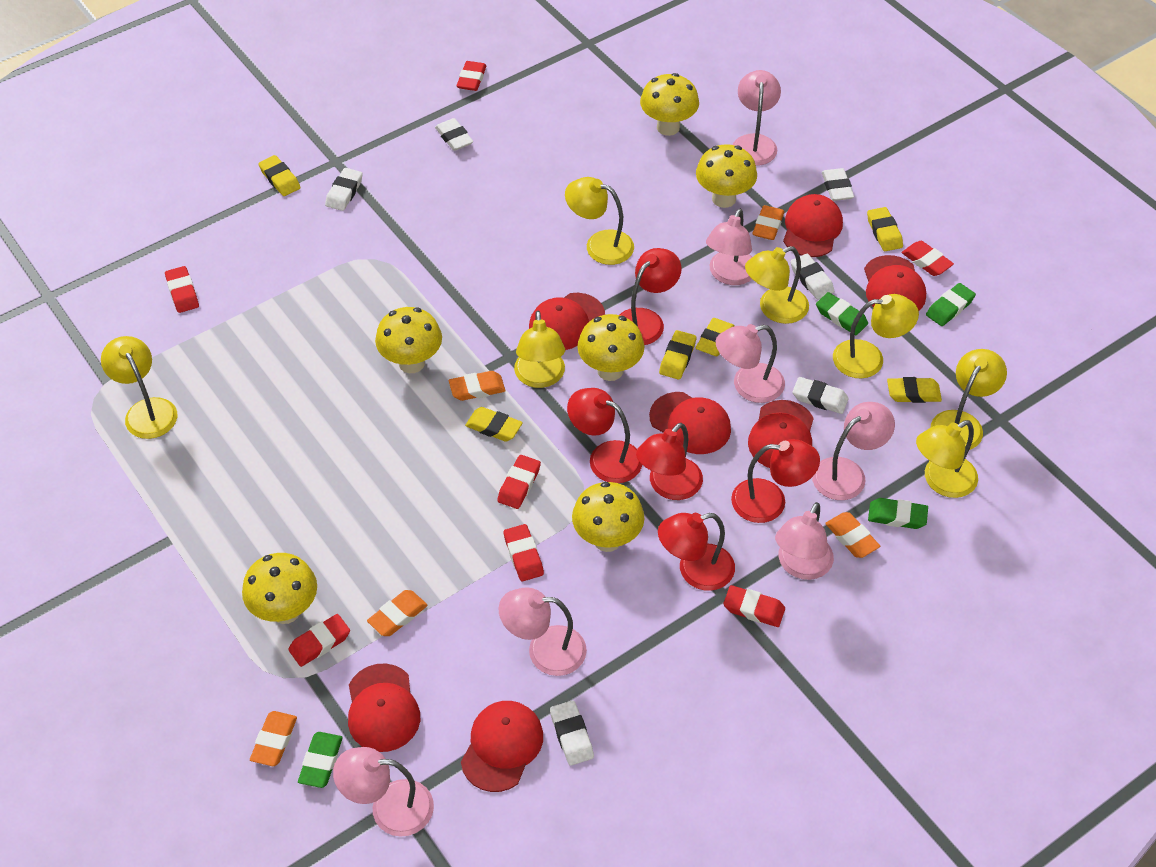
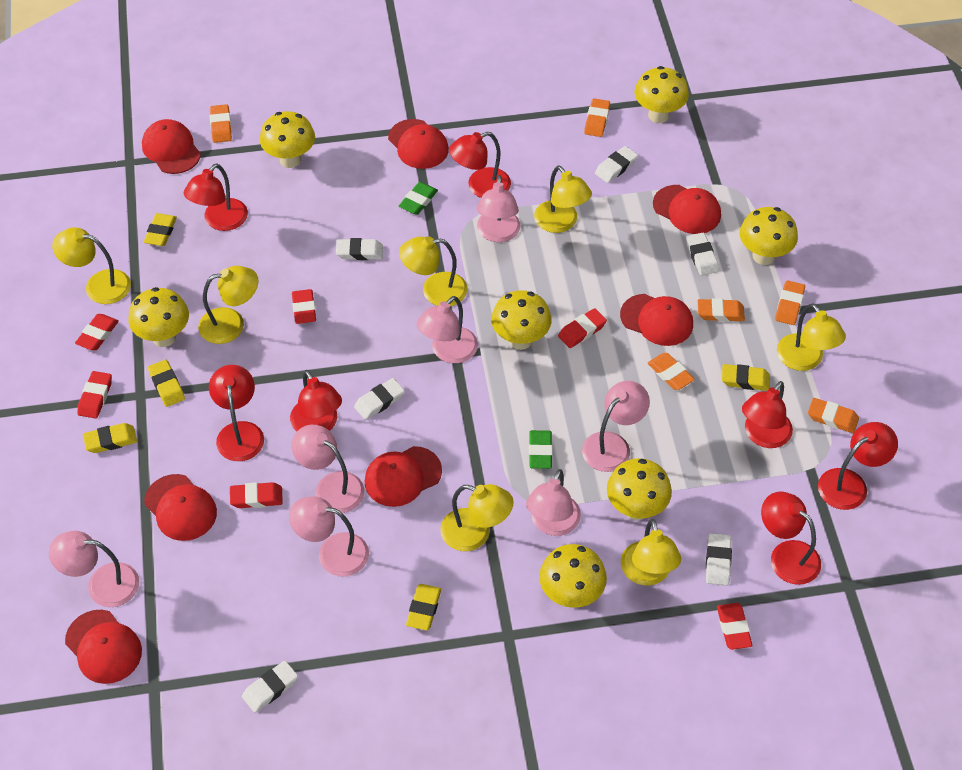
green eraser: [298,732,343,788] [816,292,868,335] [868,498,928,529] [926,283,976,326] = 4 -> [399,182,438,215] [529,430,553,469] = 2
orange eraser: [250,711,297,766] [367,590,428,636] [449,371,505,401] [753,205,784,240] [825,512,880,558] = 5 -> [210,104,232,143] [584,98,610,137] [648,353,695,390] [698,298,745,322] [775,280,805,325] [808,398,859,433] = 6
red eraser: [165,266,199,313] [288,614,350,667] [456,61,487,91] [497,455,541,509] [504,524,544,581] [723,585,785,627] [902,241,954,276] = 7 -> [75,314,119,350] [77,371,112,419] [230,482,283,508] [292,289,316,324] [558,308,607,348] [717,603,752,650] = 6
red lamp: [567,388,642,483] [619,248,682,345] [636,423,703,500] [658,513,735,591] [731,439,820,523] = 5 -> [184,163,248,231] [209,365,264,461] [290,370,342,431] [449,132,511,198] [742,381,793,448] [761,491,821,585] [818,422,898,510] = 7
yellow eraser: [258,155,301,196] [465,407,523,442] [659,330,696,380] [696,318,735,356] [867,207,903,251] [887,377,942,403] = 6 -> [83,423,137,453] [144,213,177,246] [148,360,185,407] [406,584,441,630] [722,364,770,391] = 5
yellow mushroom: [242,553,317,624] [375,307,442,373] [572,482,644,552] [577,314,644,381] [640,73,699,136] [696,144,757,208] = 6 -> [128,287,189,347] [260,111,315,168] [491,290,552,350] [539,544,607,608] [607,458,672,520] [635,66,689,123] [740,207,798,265] = 7

